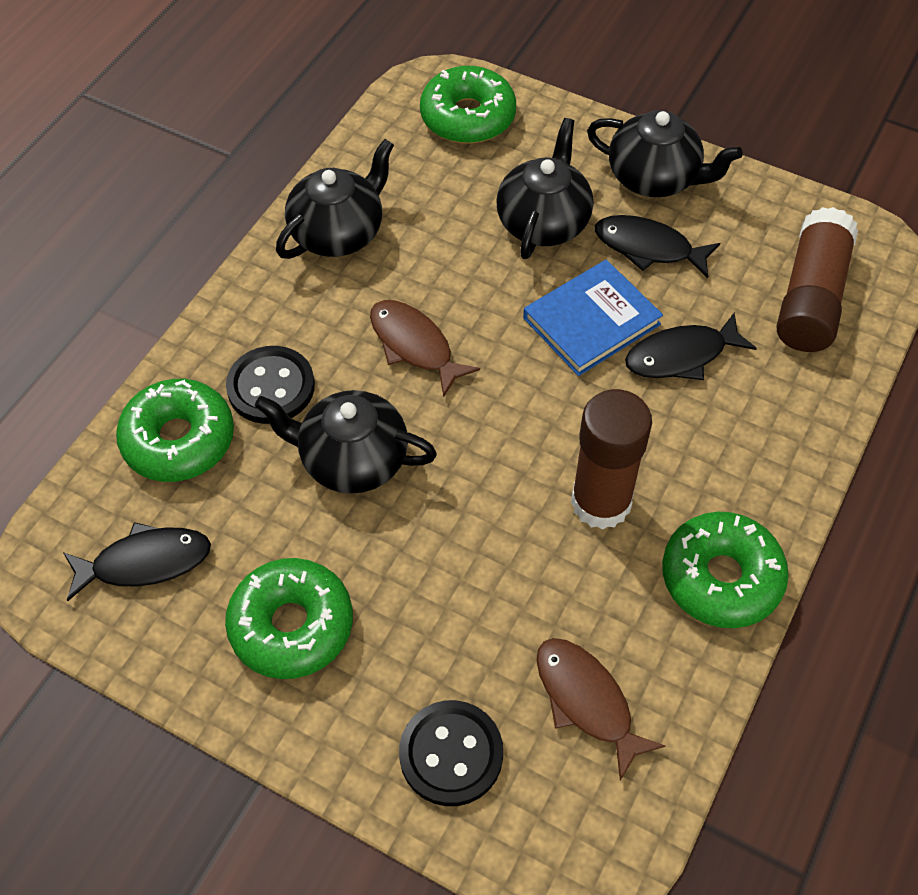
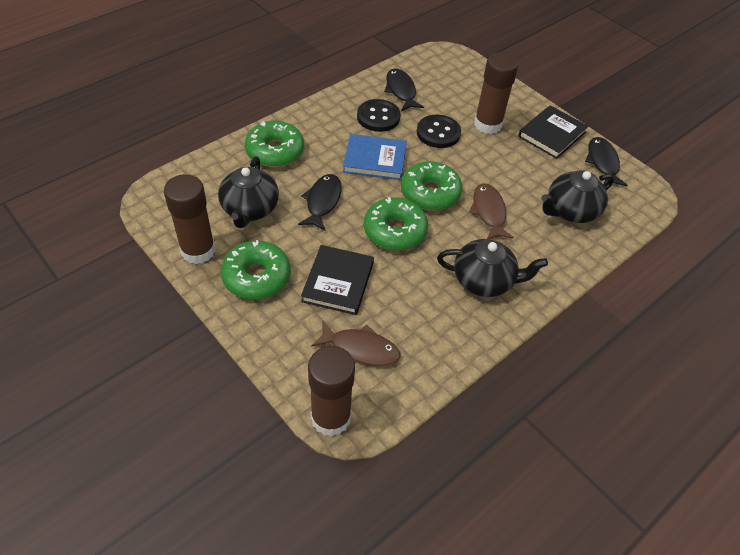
black book: none = 0 -> [301,245,374,315] [518,105,588,159] = 2
black teapot: [255,390,437,494] [276,139,394,259] [496,118,593,259] [587,110,743,197] = 4 -> [218,156,279,228] [437,239,548,297] [541,170,614,223] = 3
brown glue stick: [571,389,652,529] [776,207,858,352] = 2 -> [164,174,216,264] [308,346,355,437] [474,52,519,134] = 3

